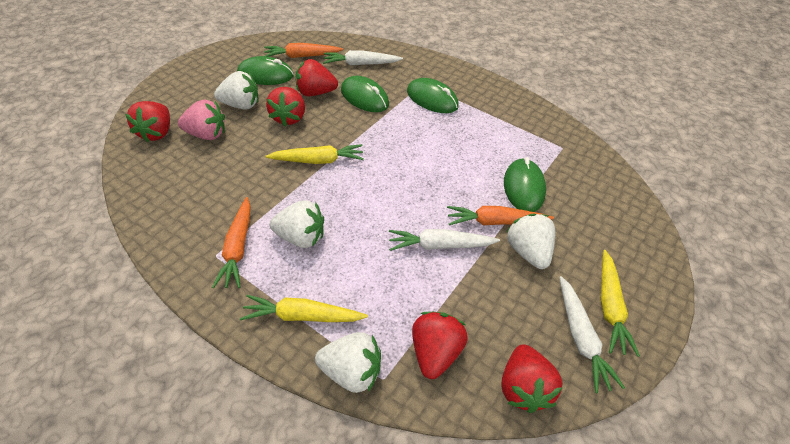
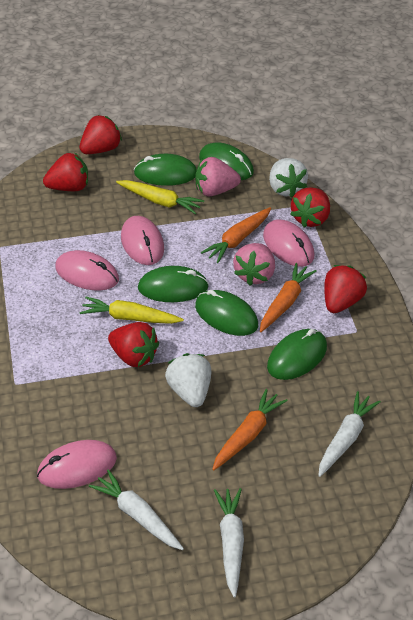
green mouse: [237,56,294,85] [341,76,389,112] [407,78,459,113] [504,157,546,212] = 4 -> [134,154,197,186] [138,266,209,302] [195,290,258,336] [199,142,254,180] [267,329,327,380] = 5
pink mouse: none = 0 -> [37,440,117,489] [55,250,119,291] [121,216,164,265] [263,220,314,267] = 4
pink strawberry: [178,99,225,140] = 1 -> [196,157,241,196] [233,243,275,286] = 2
white strawberry: [214,71,259,110] [270,200,324,248] [315,332,381,393] [507,214,555,269] = 4 -> [165,353,211,407] [269,158,308,198] = 2
yellow carrot: [240,295,368,322] [265,144,364,164] [601,250,640,357] = 3 -> [80,297,184,324] [116,180,204,214] = 2

